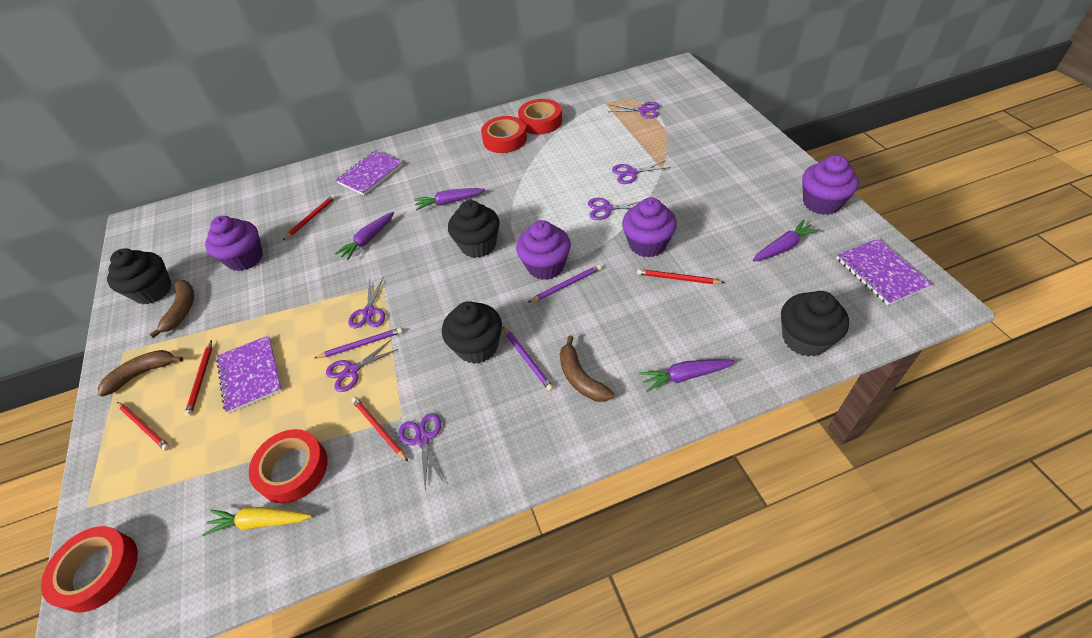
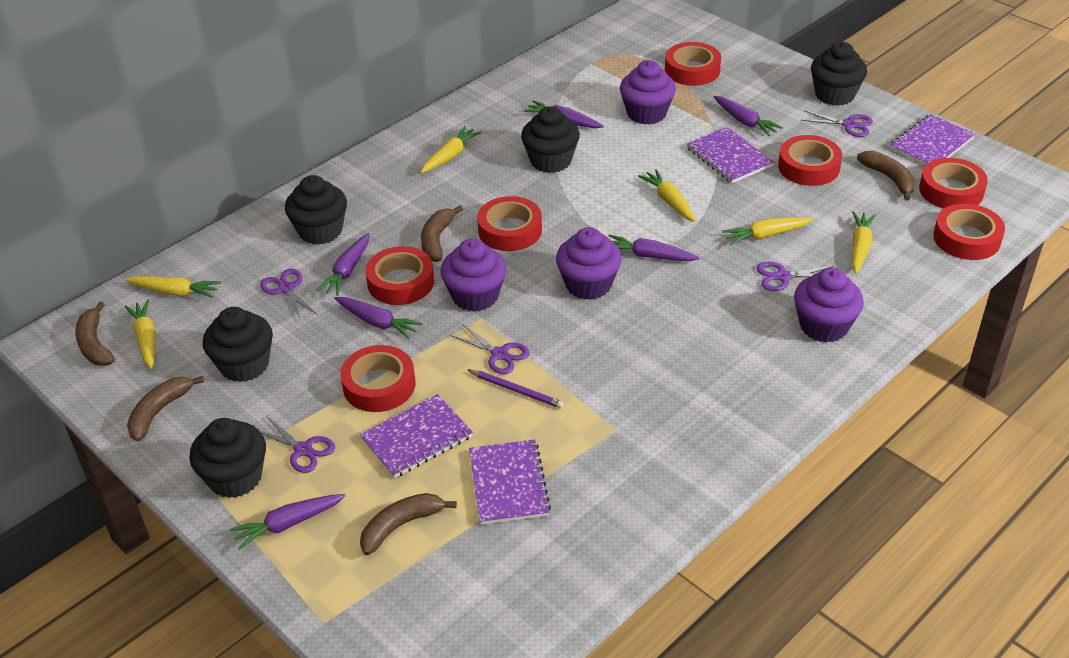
black cupcake: [107,248,172,305] [442,301,502,364] [448,200,500,258] [781,291,849,357] = 4 -> [189,418,266,498] [203,307,273,382] [285,175,347,245] [521,106,580,173] [811,42,867,106] = 5
brown banana: [98,350,183,397] [149,280,194,338] [560,335,614,402] = 3 -> [75,302,115,366] [127,376,204,441] [360,493,457,555] [421,205,463,262] [857,151,915,201] = 5
purple carrot: [335,212,394,260] [414,188,485,210] [639,359,735,392] [753,220,819,262] = 4 -> [230,494,345,550] [316,233,370,296] [334,297,423,339] [524,100,604,128] [609,235,700,261] [714,96,783,136] = 6
purple notebook: [216,335,282,413] [336,150,403,195] [836,238,932,305] = 3 -> [360,394,473,478] [469,439,551,525] [687,127,774,183] [890,114,975,166] = 4
purple pencil: [315,328,403,358] [503,327,553,391] [528,265,602,303] = 3 -> [468,370,564,408] = 1
purple scissors: [326,340,398,392] [348,278,385,328] [399,413,444,489] [588,198,641,220] [609,102,660,118] [612,160,671,184] = 6 -> [260,269,318,319] [260,417,335,473] [450,324,530,374] [757,262,834,291] [801,110,873,137] = 5
red pencil: [117,402,170,451] [185,340,212,416] [283,195,336,240] [352,397,408,461] [637,269,725,284] = 5 -> none = 0
red tape: [41,526,138,612] [249,429,328,503] [481,116,527,153] [518,99,562,135] = 4 -> [340,345,416,412] [366,246,434,305] [477,196,542,251] [665,42,721,86] [778,135,842,186] [919,158,988,209] [933,204,1005,260] = 7
yellow carrot: [202,507,312,536] = 1 -> [125,276,221,298] [125,299,156,369] [420,126,482,173] [638,169,696,222] [722,217,813,245] [852,211,876,274] = 6

